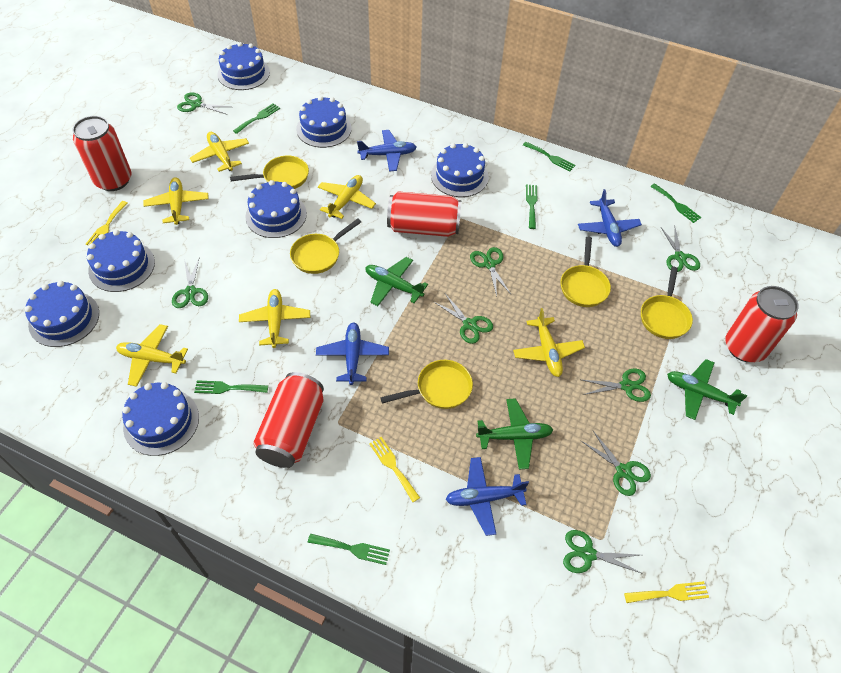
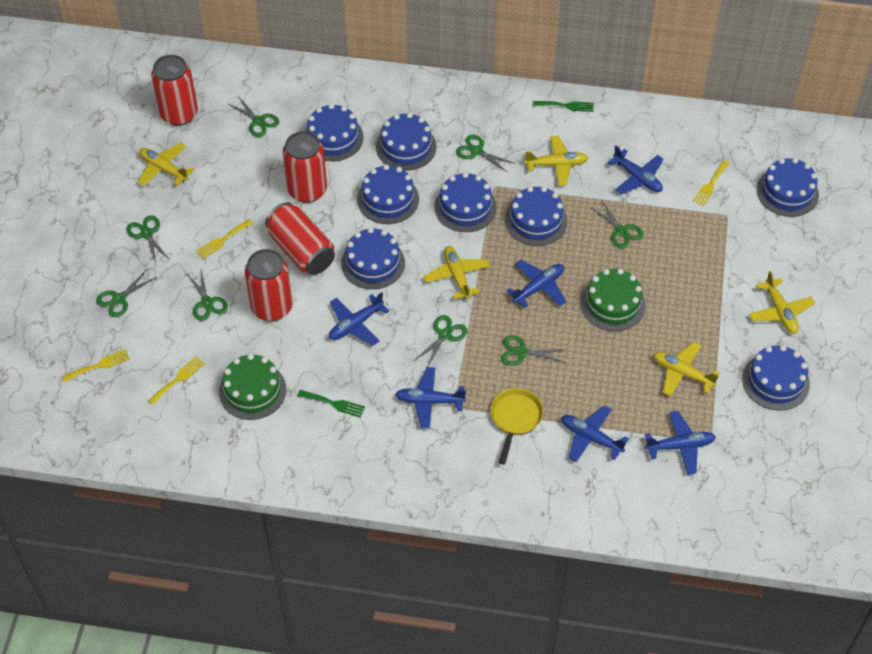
blue cake: [25,281,99,347] [87,230,155,292] [122,382,199,456] [217,42,270,90] [245,180,307,238] [296,96,352,148] [431,143,489,197] = 7 -> [305,104,364,161] [341,227,405,289] [357,164,419,224] [376,113,436,171] [434,172,497,232] [505,186,568,246] [742,345,810,411] [757,158,819,217] = 8
blue plane: [316,323,389,385] [357,130,417,172] [445,457,529,536] [578,189,642,247] = 4 -> [329,292,389,346] [395,367,466,429] [507,260,566,308] [561,405,629,462] [608,145,664,194] [645,411,716,475] = 6
green cake: none = 0 -> [219,354,286,420] [581,269,646,331] = 2
green fork: [194,380,268,394] [233,103,280,134] [308,534,390,565] [523,142,576,171] [526,185,538,229] [650,183,701,223] = 6 -> [297,390,365,418] [533,101,594,112] = 2
green plane: [365,257,428,306] [476,398,553,470] [667,359,747,420] = 3 -> none = 0
yellow fork: [86,201,128,245] [369,437,420,502] [624,581,709,603] = 3 -> [62,349,130,382] [148,357,205,405] [196,219,253,259] [693,160,730,206] = 4
yellow pan: [230,156,309,189] [290,219,361,274] [380,360,473,409] [561,237,611,307] [641,266,693,339] = 5 -> [491,388,543,465] = 1
yellow plane: [116,324,188,387] [143,177,209,225] [190,132,249,172] [239,289,310,348] [318,175,376,219] [513,308,585,377] = 6 -> [137,143,194,187] [424,246,490,300] [525,136,588,186] [653,342,720,397] [749,271,815,334] = 5

